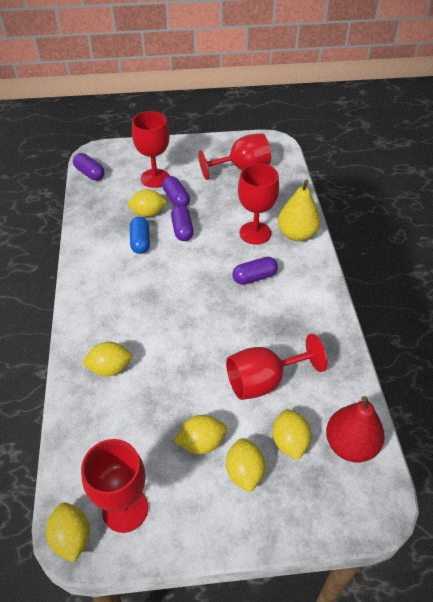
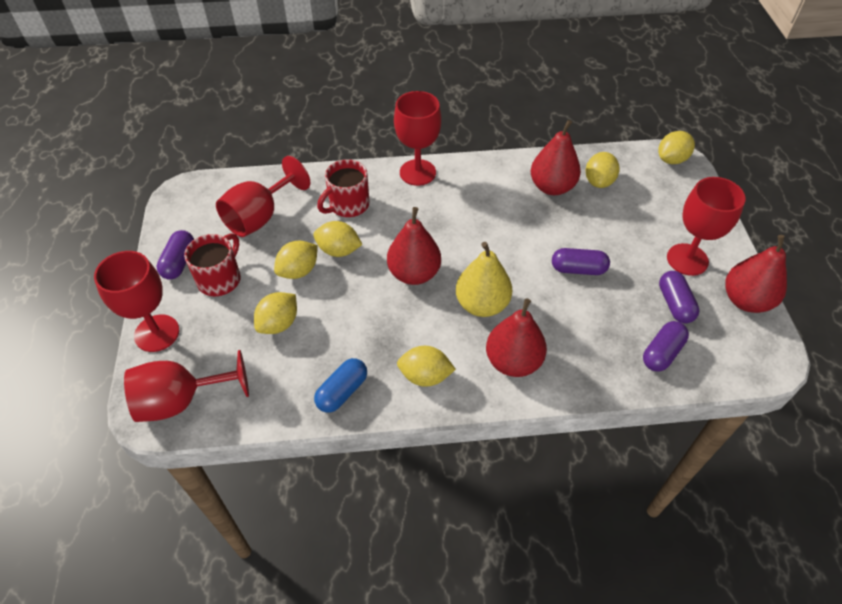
red mug: none = 0 -> [184,233,241,296] [317,159,369,217] = 2
red pear: [326,396,385,463] = 1 -> [387,207,441,285] [486,298,547,377] [531,120,581,195] [725,235,787,313] = 4

